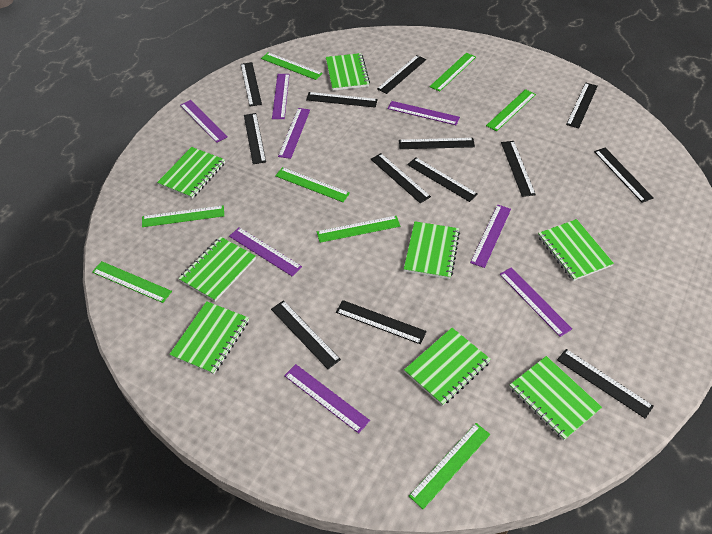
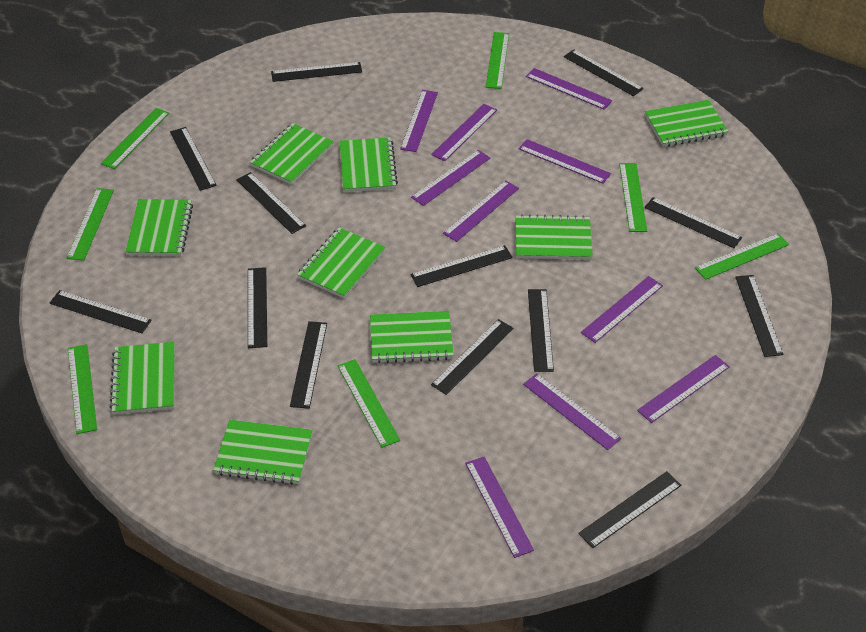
green notebook: [157,147,225,199] [169,301,249,374] [178,237,256,302] [326,53,370,91] [404,221,460,279] [404,328,491,406] [510,356,602,440] [538,219,614,281] = 8 -> [110,342,175,415] [125,199,193,256] [213,420,312,485] [250,123,334,185] [297,227,385,299] [339,137,398,192] [370,311,453,364] [516,214,593,260] [645,100,729,147] = 9
green ruler: [92,261,172,303] [142,205,224,227] [261,52,323,80] [275,167,350,202] [317,216,400,243] [409,423,490,509] [430,53,476,92] [486,89,536,131] = 8 -> [67,188,114,261] [68,344,97,434] [101,108,169,169] [338,359,400,448] [486,32,509,89] [619,163,647,232] [695,233,789,280] = 7
purple ruler: [180,100,228,143] [229,227,302,276] [272,74,289,119] [278,108,310,159] [284,364,370,434] [387,101,460,125] [470,205,511,268] [499,267,572,337] = 8 -> [400,90,438,152] [411,150,490,206] [431,104,497,161] [443,180,519,242] [465,457,534,558] [519,139,611,184] [523,373,621,450] [526,68,612,110] [581,276,663,343] [637,355,730,423] = 10

